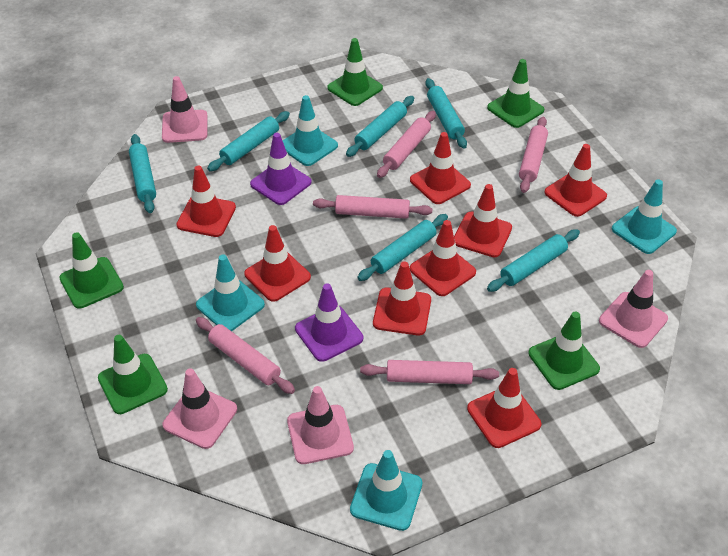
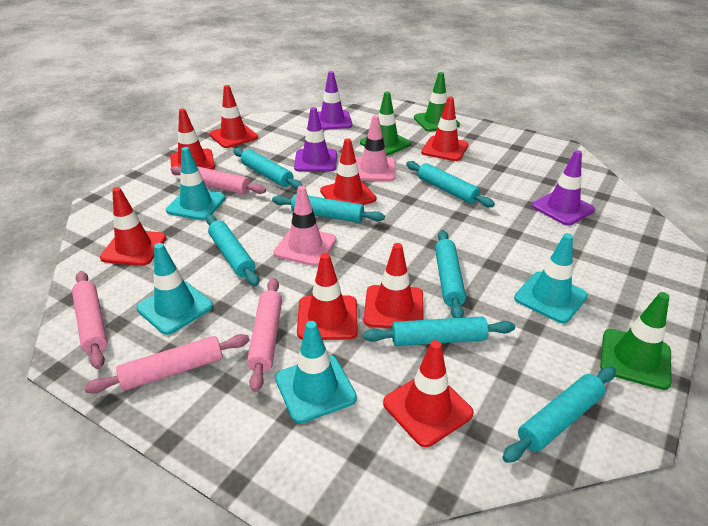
green traffic cone: [59,232,124,309] [98,335,168,414] [327,38,383,106] [487,59,544,128] [528,311,600,390] = 5 -> [360,92,411,156] [414,72,460,132] [600,292,672,390] = 3
pink rolling pin: [196,317,295,394] [313,195,433,219] [360,360,499,384] [377,111,436,178] [519,117,548,193] = 5 -> [72,271,108,369] [84,334,250,394] [170,166,266,195] [247,278,282,392] = 4
pink traffic cone: [162,76,207,143] [163,368,237,449] [287,386,354,464] [599,270,668,348] = 4 -> [273,186,336,266] [355,115,396,181] = 2
purple traffic cone: [250,133,312,205] [295,283,363,362] = 2 -> [294,107,337,172] [318,71,352,130] [532,150,595,226] = 3
turquoise rolling pin: [129,134,156,213] [207,111,290,171] [346,96,414,157] [357,214,448,281] [425,78,467,149] [487,229,580,292] = 6 -> [206,215,259,286] [233,148,303,190] [272,194,385,223] [363,316,515,346] [406,161,495,207] [435,230,466,318] [502,367,616,463] = 7

